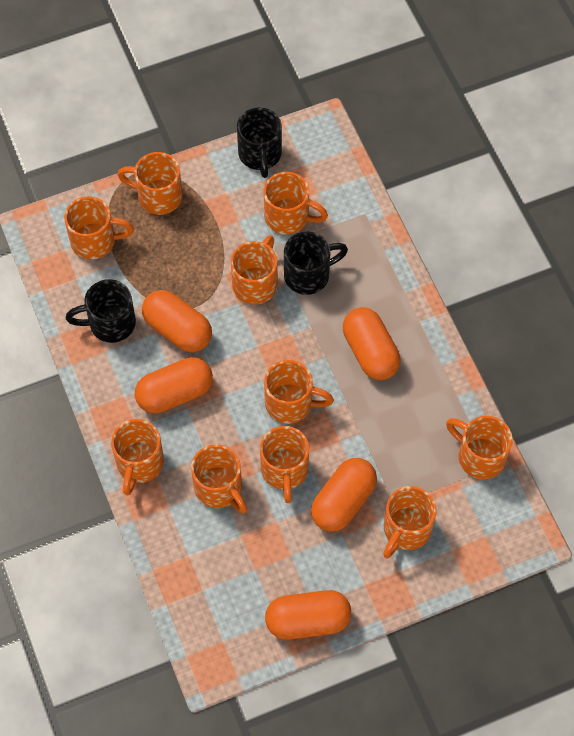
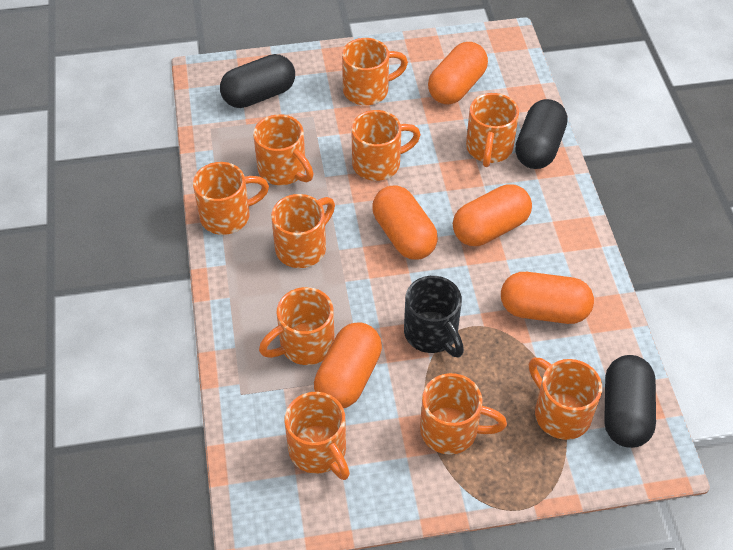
black capsule: none = 0 -> [220,54,295,108] [515,99,567,169] [604,355,656,448] = 3
black mug: [65,279,136,343] [237,108,282,178] [284,232,348,295] = 3 -> [404,276,464,358] = 1

